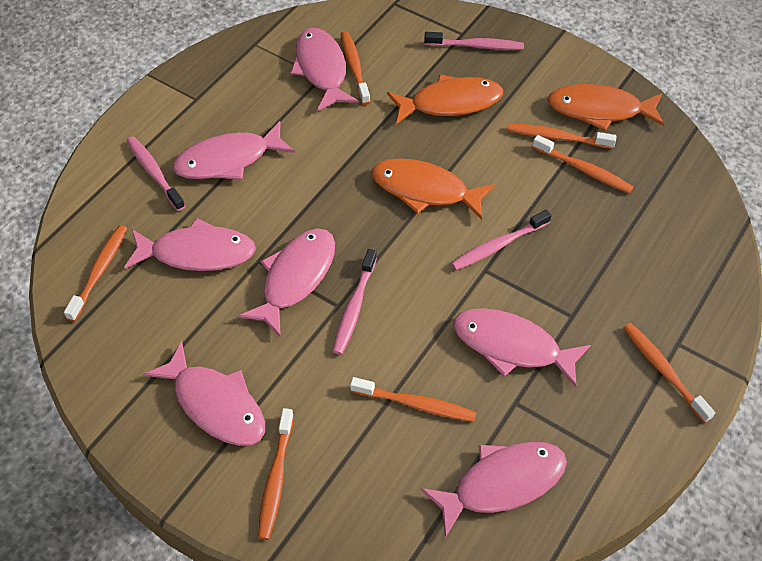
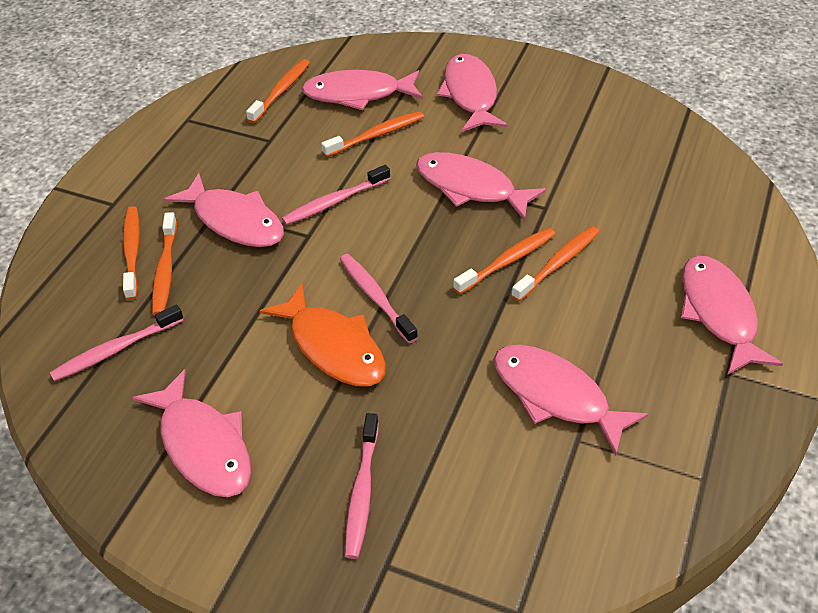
orange fish: [372,158,495,220] [387,74,503,124] [547,84,665,131] = 3 -> [259,283,386,387] = 1
orange toothbrush: [64,225,127,322] [258,408,294,540] [341,31,370,105] [350,377,477,422] [508,123,617,149] [532,135,633,194] [623,323,715,423] = 7 -> [123,206,140,300] [152,212,177,315] [246,59,310,123] [321,111,424,157] [453,228,555,294] [511,226,599,302] = 6

